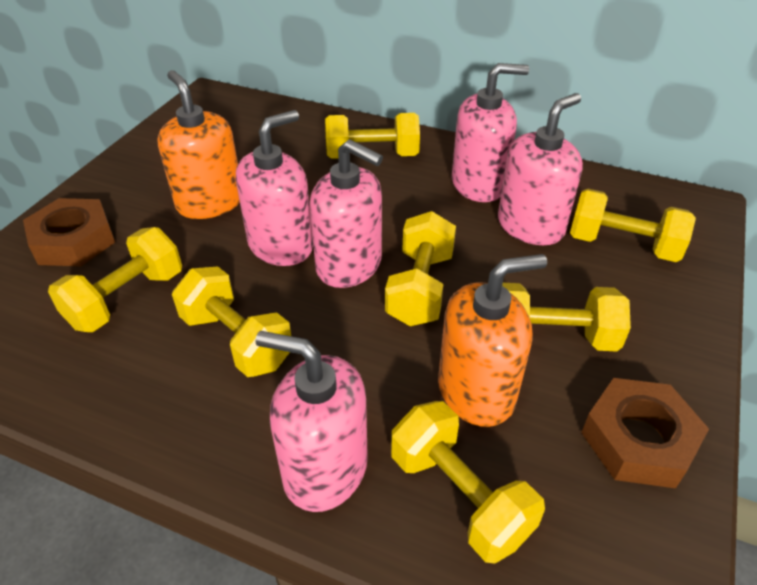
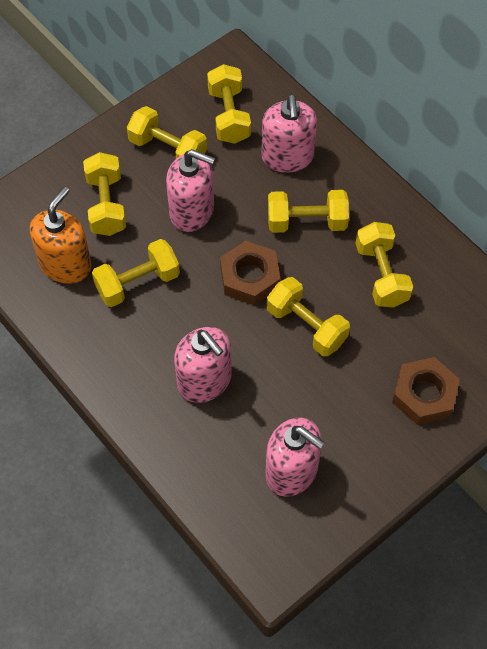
orange soap dispenser: [157,70,240,219] [438,254,547,427] = 2 -> [30,187,92,284] = 1
pink soap dispenser: [236,110,313,266] [255,331,368,512] [309,139,383,288] [452,63,529,202] [498,93,583,245] = 5 -> [166,149,215,232] [174,327,232,403] [262,94,317,173] [265,418,325,497] = 4

